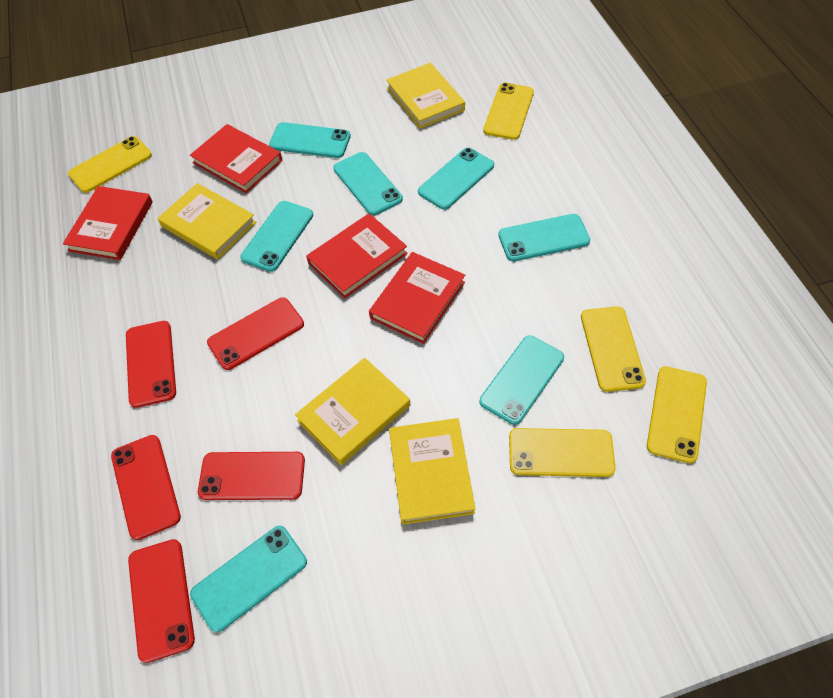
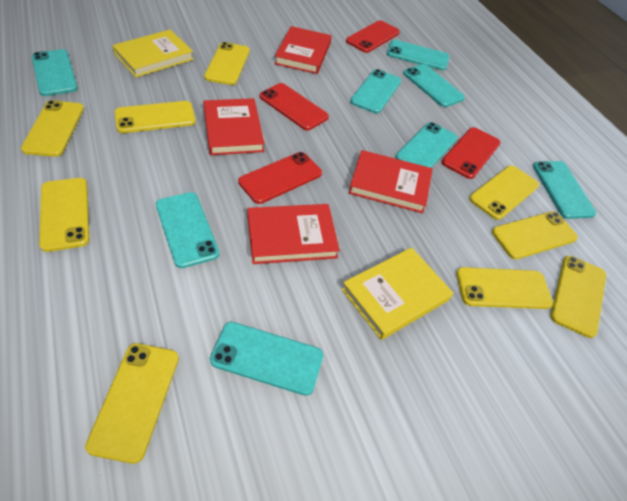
red phone: [111,435,181,540] [126,321,176,408] [128,539,195,663] [198,452,305,500] [207,297,304,370] = 5 -> [238,152,322,204] [260,83,329,130] [346,20,400,53] [442,127,501,179] = 4
turquoise phone: [190,526,307,633] [240,201,313,272] [269,122,351,158] [333,152,403,216] [418,148,494,210] [480,336,564,425] [498,214,590,262] = 7 -> [32,49,78,96] [156,192,220,268] [210,322,323,396] [350,69,401,113] [387,40,450,70] [396,122,457,168] [403,64,465,107] [533,161,596,219] = 8
yellow book: [158,183,256,259] [295,358,410,465] [386,63,465,129] [389,418,476,525] = 4 -> [112,29,194,77] [342,247,453,340] = 2
yellow phone: [68,136,152,193] [483,83,534,140] [509,428,616,477] [581,306,646,392] [647,366,707,463] = 5 -> [21,100,84,157] [39,178,89,252] [85,343,179,464] [115,101,196,133] [204,42,250,85] [456,267,553,309] [469,166,539,220] [492,211,578,259] [550,256,606,338] = 9

